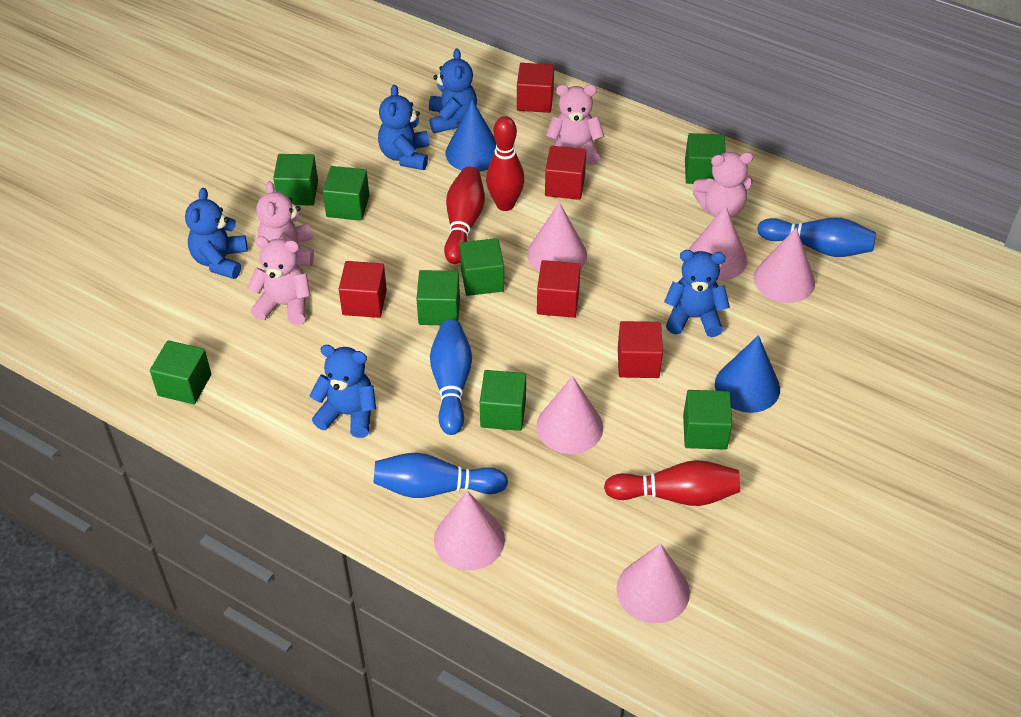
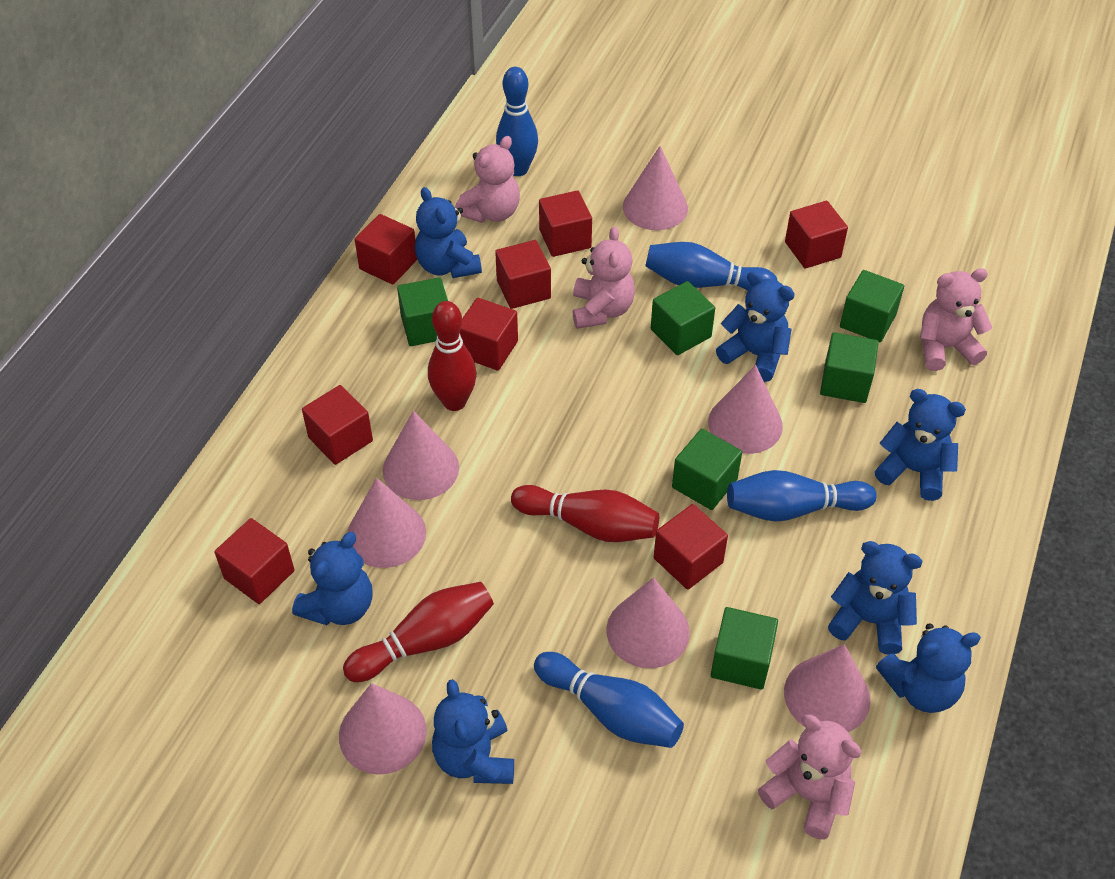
blue bowling pin: [373,452,508,498] [430,320,472,435] [757,218,876,257] = 3 -> [496,67,538,176] [534,652,684,748] [645,242,778,290] [727,470,877,522] = 4
blue cone: [446,100,496,172] [715,335,780,413] = 2 -> none = 0
blue teddy bear: [185,188,248,279] [309,345,376,438] [378,85,429,170] [429,48,477,133] [664,250,730,337] = 5 -> [292,532,373,625] [415,187,482,278] [432,679,514,784] [716,271,795,382] [828,541,922,654] [875,389,966,501] [876,623,981,713] = 7
green cube: [150,340,211,404] [273,154,318,205] [323,166,369,221] [416,270,460,325] [460,238,504,296] [480,370,526,431] [683,390,732,450] [685,133,726,184] = 8 -> [397,277,448,346] [651,281,715,355] [672,429,742,510] [711,607,778,690] [820,332,879,403] [840,270,904,342] = 6
pink cone: [434,491,505,571] [527,202,587,272] [536,376,603,454] [616,543,690,624] [689,206,747,281] [754,228,815,303] = 6 -> [339,683,427,775] [347,478,426,568] [383,411,459,500] [606,577,690,668] [623,146,688,230] [708,365,783,454] [784,644,871,732] = 7
red cube: [339,261,387,318] [517,63,554,113] [537,260,581,318] [545,146,586,200] [618,321,663,378] = 5 -> [214,518,295,604] [302,385,373,465] [355,214,417,285] [460,298,518,371] [495,240,551,309] [539,190,592,257] [654,504,728,590] [785,201,848,269] = 8

